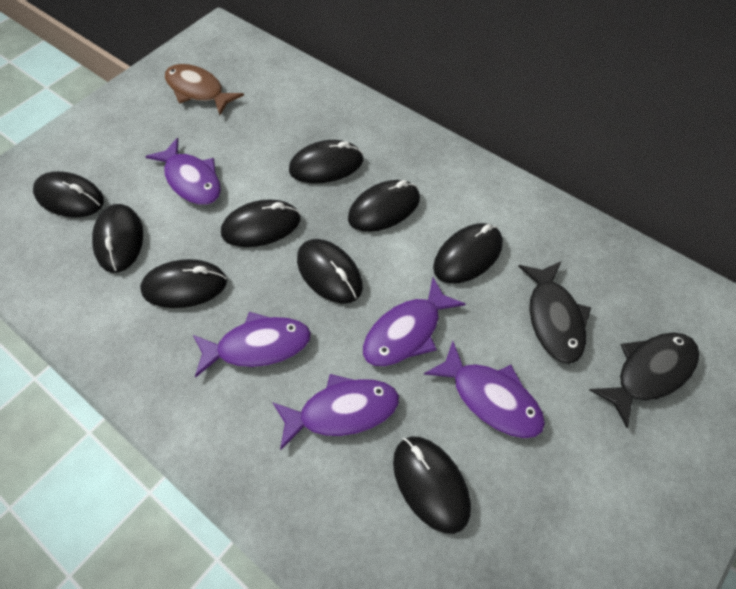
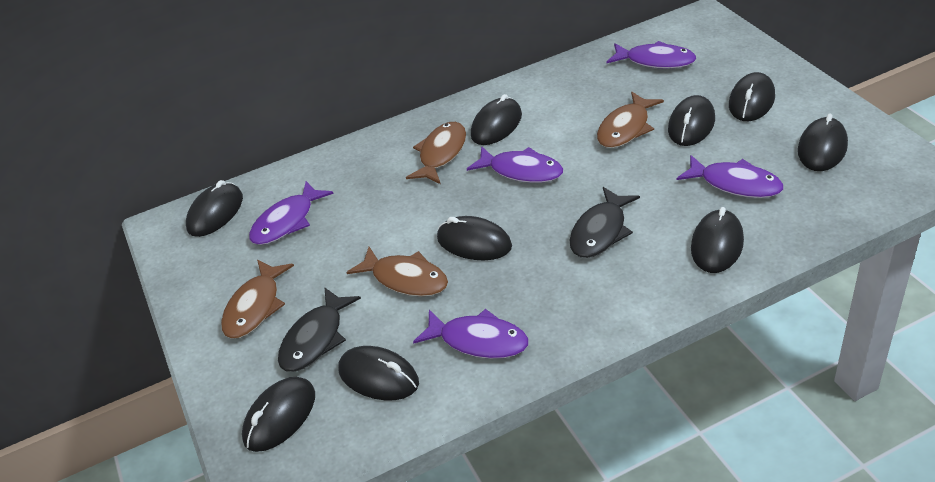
brown fish: [165,64,244,115] = 1 -> [221,260,294,339] [346,247,448,296] [406,122,466,184] [597,92,664,148] = 4

